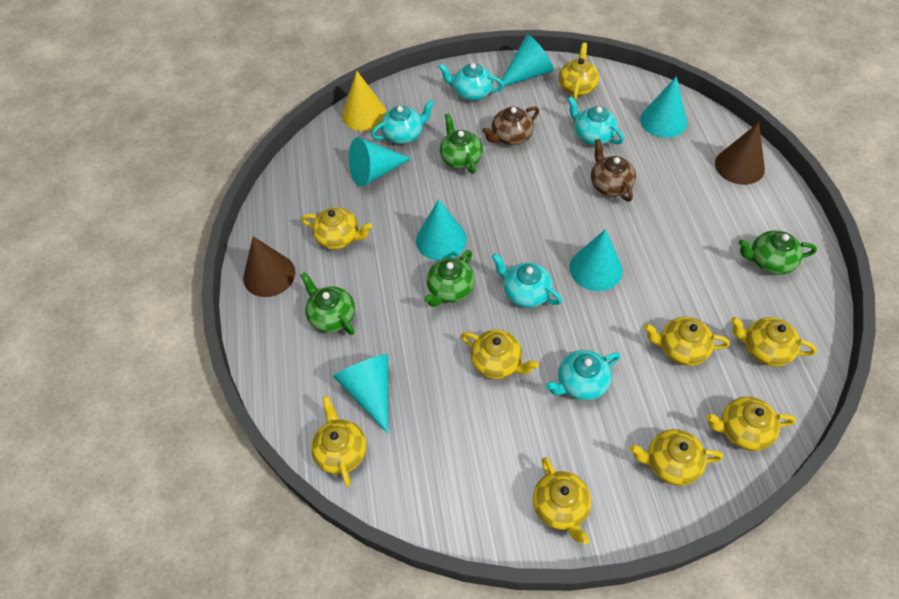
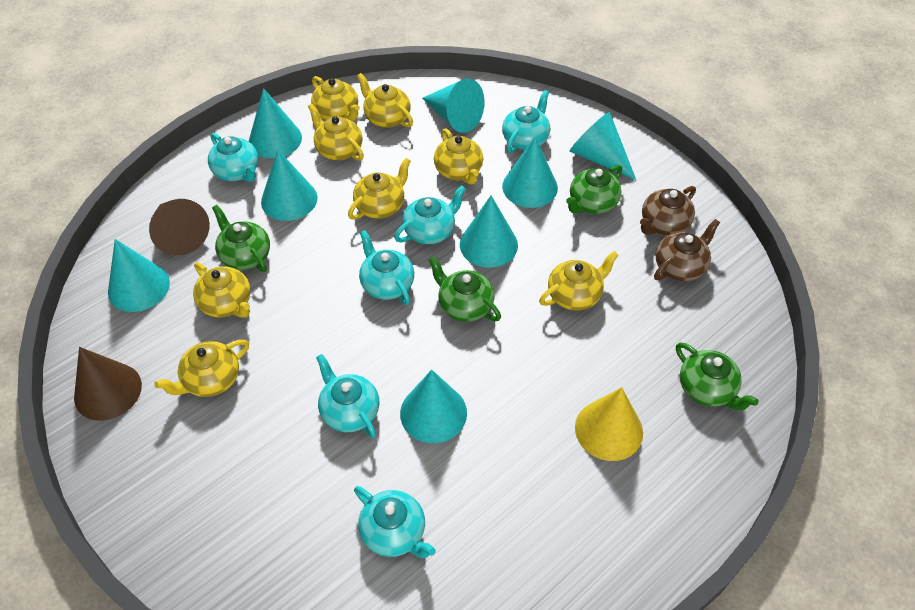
turquoise cone: [333,354,388,433] [349,137,412,187] [416,199,467,261] [497,35,554,88] [569,229,623,291] [640,76,687,138] = 6 -> [108,239,170,312] [249,88,302,158] [261,149,317,221] [400,370,467,443] [422,78,485,133] [460,196,518,268] [502,137,558,208] [570,112,636,180] = 8
turquoise teapot: [371,100,434,144] [438,63,504,101] [492,253,562,308] [546,350,620,401] [567,96,624,145] = 5 -> [208,133,258,182] [316,354,379,438] [354,486,436,558] [359,230,414,305] [394,185,466,244] [502,90,550,153] = 6
yellow teapot: [301,207,372,249] [311,396,367,487] [461,330,539,379] [533,457,591,545] [559,43,599,100] [630,429,723,486] [644,317,730,366] [706,397,796,451] [731,317,817,366] = 9 -> [154,340,249,397] [193,262,251,318] [308,104,364,161] [311,76,360,121] [348,158,411,220] [357,73,413,128] [434,128,483,185] [539,251,619,311] = 8

